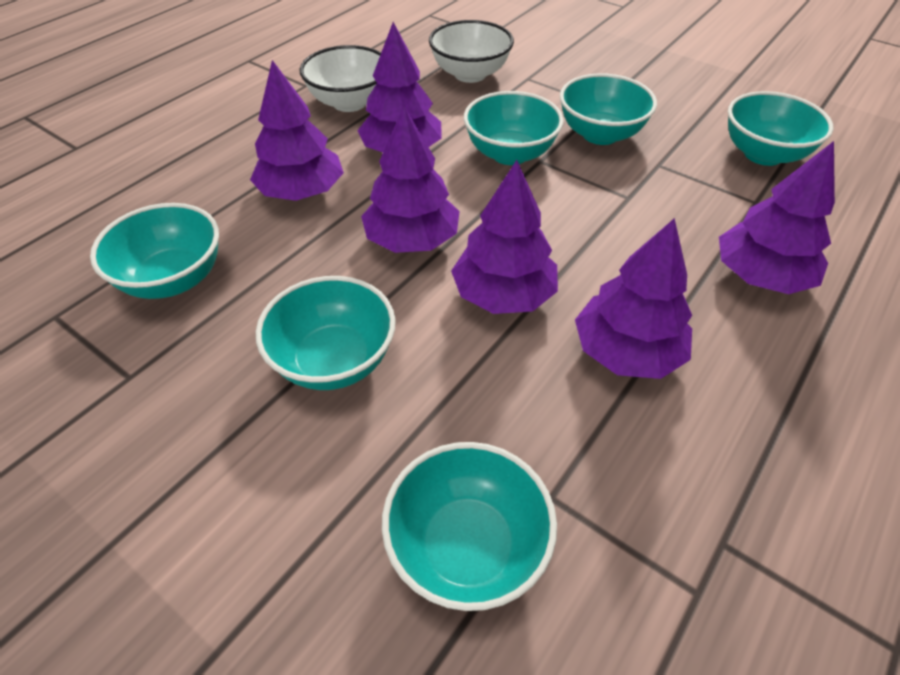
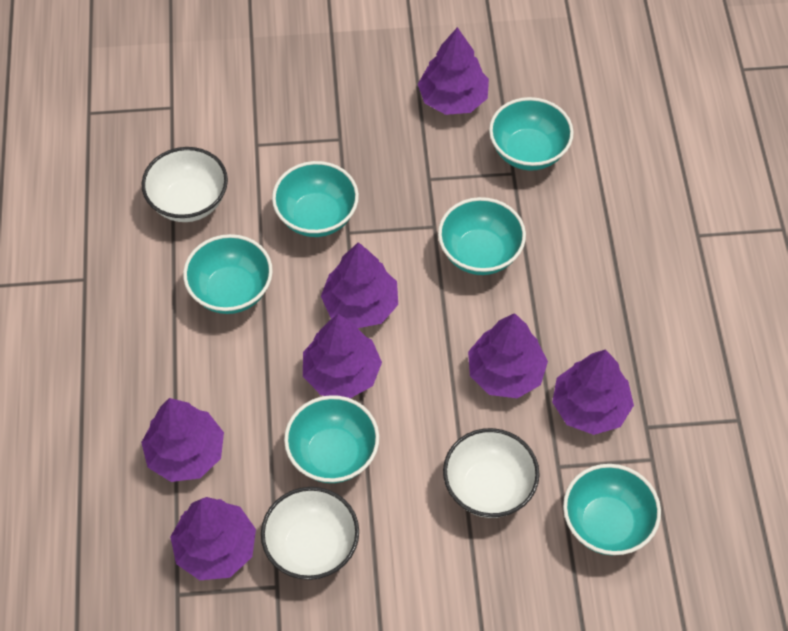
purple tree: [250,60,344,201] [357,22,441,152] [361,106,460,253] [451,160,558,314] [575,218,692,379] [719,141,835,294] = 6 -> [141,398,224,482] [170,497,256,580] [303,314,382,398] [321,242,398,328] [418,27,489,115] [468,313,548,398] [552,349,634,435] = 7
white bowl: [299,45,381,112] [429,20,514,83] = 2 -> [142,147,228,222] [261,487,359,580] [443,428,540,518] = 3

